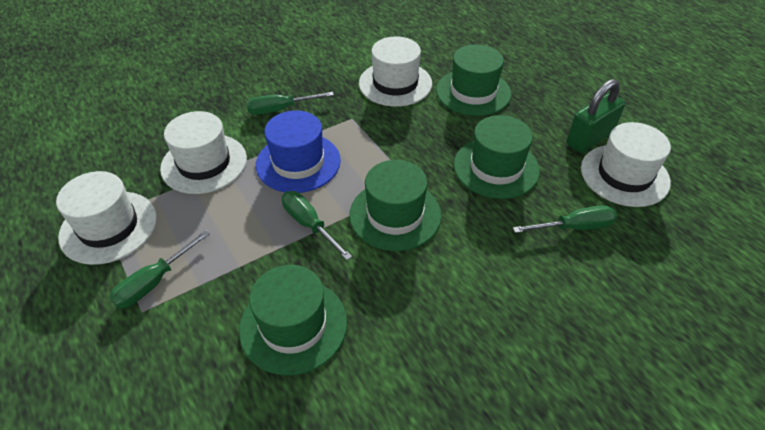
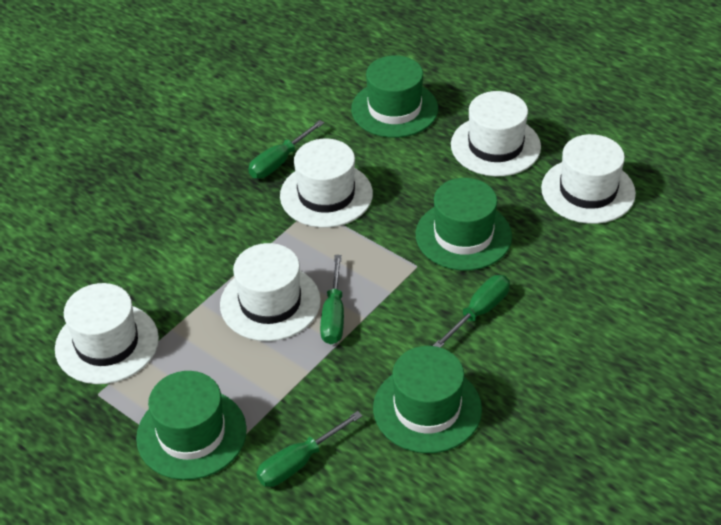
blue hat: [256,110,341,193] = 1 -> none = 0
green padlock: [566,79,625,153] = 1 -> none = 0
white hat: [56,171,157,265] [160,111,247,194] [359,37,432,107] [581,122,671,207] = 4 -> [55,283,159,384] [220,243,321,341] [280,139,373,228] [451,91,541,176] [541,134,636,224] = 5

